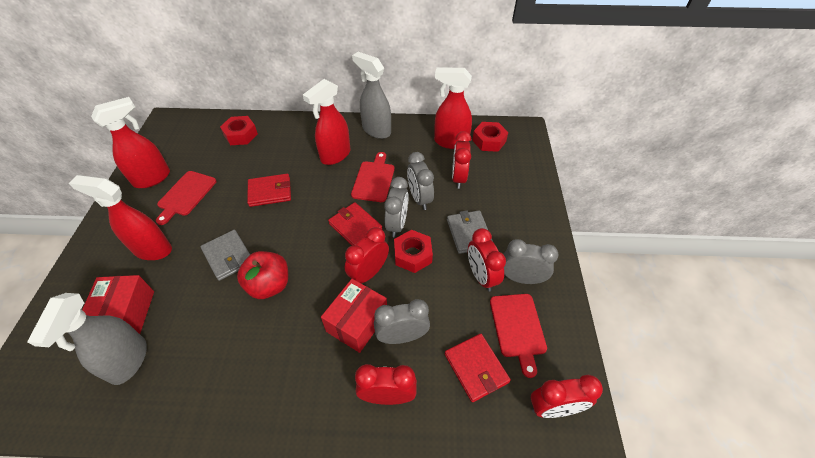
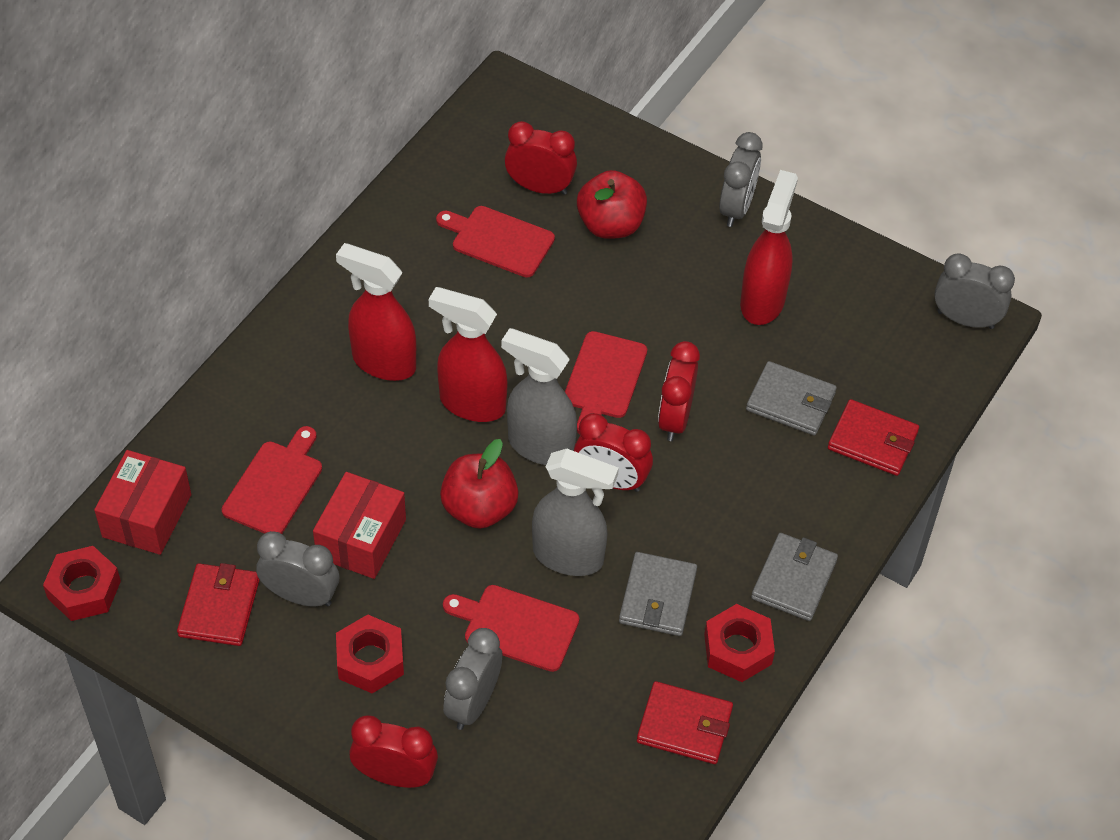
grey wallet: [200,230,250,281] [447,210,493,254] = 2 -> [619,552,697,636] [746,361,837,436] [751,533,838,621] = 3
red apple: [237,251,288,299] = 1 -> [440,439,519,529] [577,170,647,239] = 2
red clock: [345,227,389,283] [355,364,417,405] [452,131,471,189] [468,228,506,292] [531,374,603,418] = 5 -> [349,715,438,788] [505,121,577,195] [574,413,653,492] [658,341,700,441] = 4
red cutting board: [156,171,217,225] [351,152,395,202] [490,294,547,378] = 3 -> [222,426,322,534] [436,206,555,278] [443,585,579,672] [565,331,647,434] = 4
red spray bottle: [69,175,172,260] [91,97,170,188] [303,79,350,165] [434,67,472,149] = 4 -> [336,243,416,381] [429,287,507,422] [740,170,798,325] = 3

